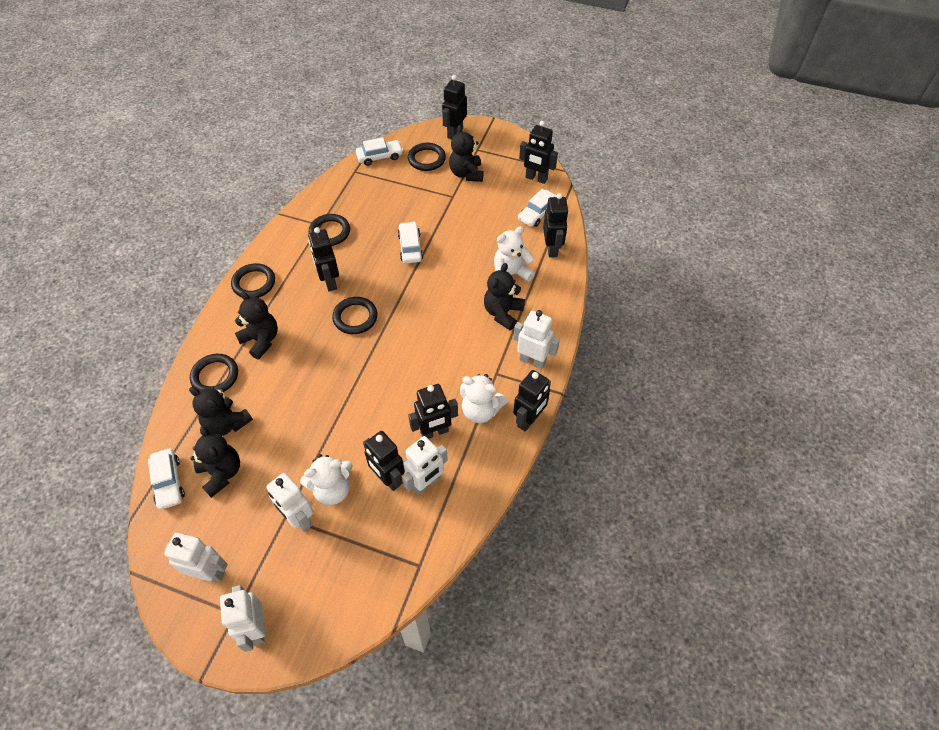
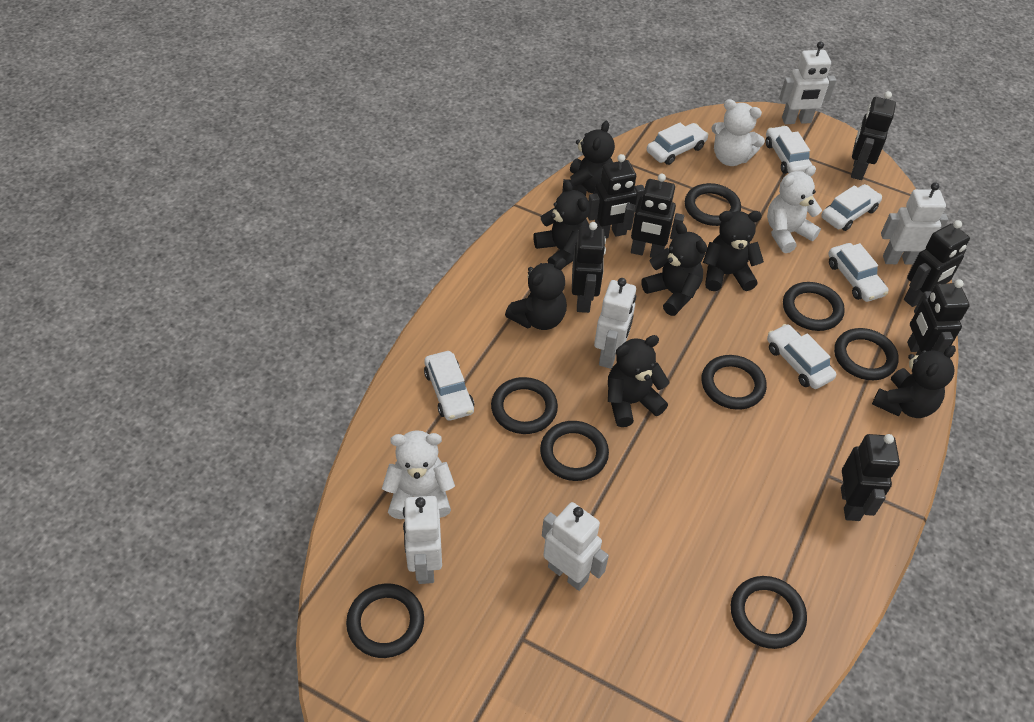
black ring: [190,354,238,392] [231,263,275,298] [309,214,350,246] [332,297,378,334] [408,143,446,171] = 5 -> [346,583,424,658] [491,377,558,434] [540,421,609,481] [685,183,741,226] [702,355,767,410] [731,576,807,649] [783,282,845,331] [834,328,899,380] = 8
black teddy bear: [189,387,253,436] [190,426,240,498] [235,291,278,359] [449,125,484,182] [484,263,525,330] = 5 -> [505,258,567,330] [533,180,590,266] [562,121,615,196] [608,335,670,427] [641,222,707,316] [703,211,764,291] [872,345,956,418] = 7
white car: [148,448,185,510] [356,137,403,166] [398,222,423,263] [518,189,557,227] = 4 -> [424,351,474,421] [647,122,709,165] [766,126,812,174] [767,324,836,389] [821,184,882,231] [828,243,888,302] = 6

